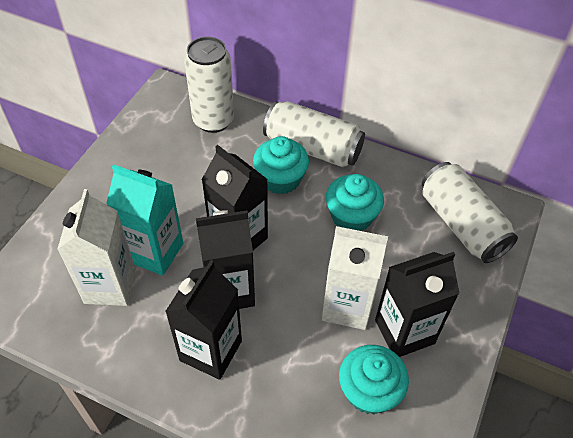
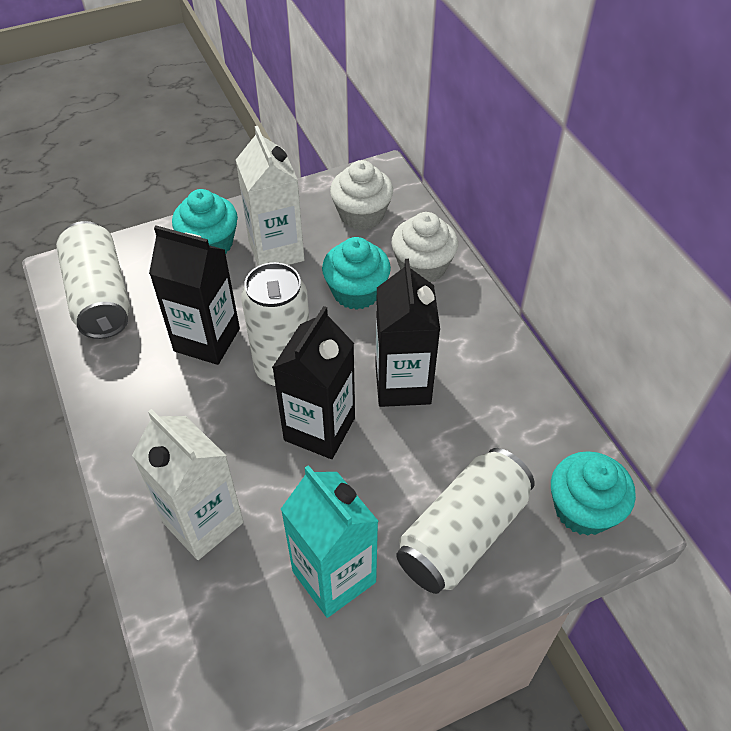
black carton: [165,260,242,380] [196,210,255,309] [202,145,268,250] [375,252,459,357] = 4 -> [149,225,240,365] [272,306,355,459] [375,259,440,407] = 3
white cupcake: none = 0 -> [330,160,393,230] [392,212,458,283] = 2

